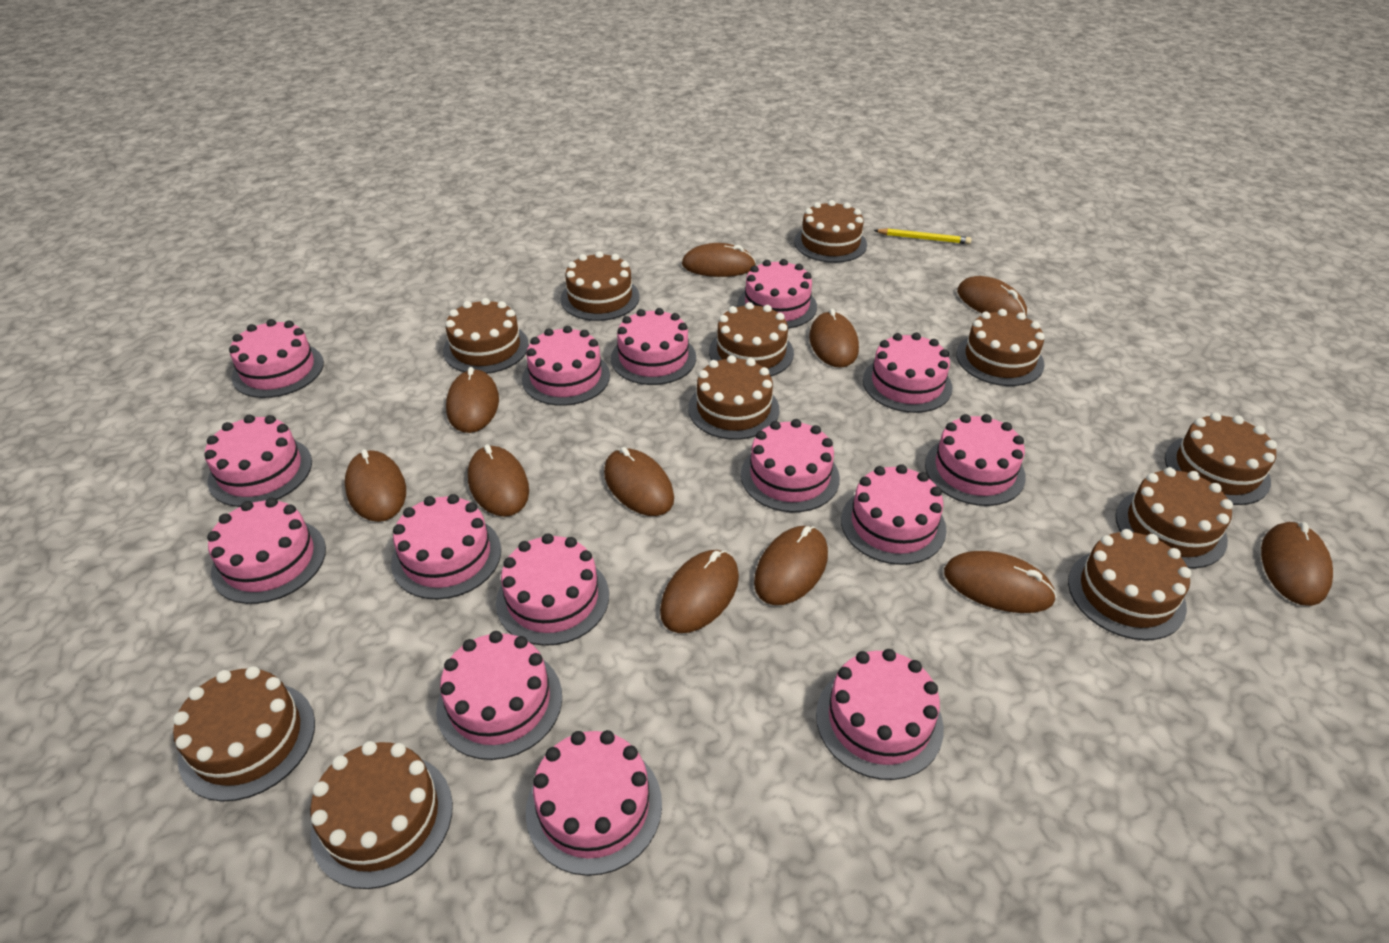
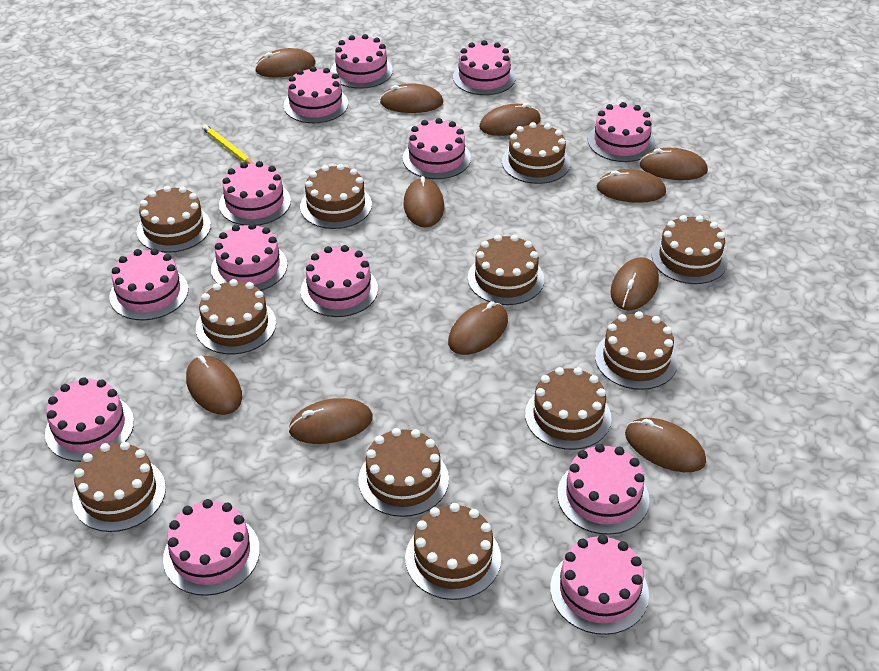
pink cake: [204,415,312,507] [207,498,326,604] [229,319,324,398] [391,494,501,600] [436,631,562,760] [496,533,609,646] [522,326,610,406] [526,730,662,876] [611,308,696,385] [737,259,817,329] [741,419,840,512] [816,649,944,780] [841,464,947,565] [863,333,952,413] [925,414,1026,506] = 15 -> [45,377,134,462] [109,248,188,320] [163,499,260,596] [211,223,287,291] [219,161,291,226] [284,66,348,123] [301,245,378,317] [330,34,393,89] [403,118,471,179] [453,40,516,95] [550,535,649,635] [557,444,649,535] [588,102,655,162] = 13

